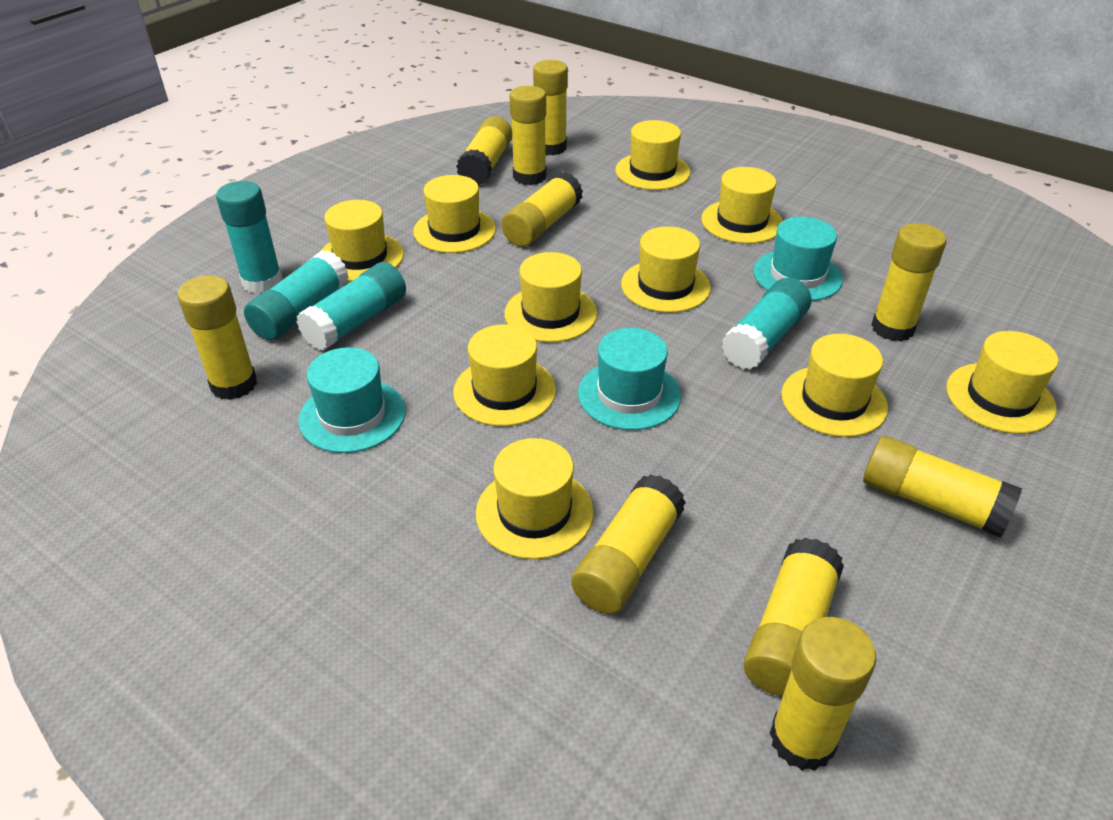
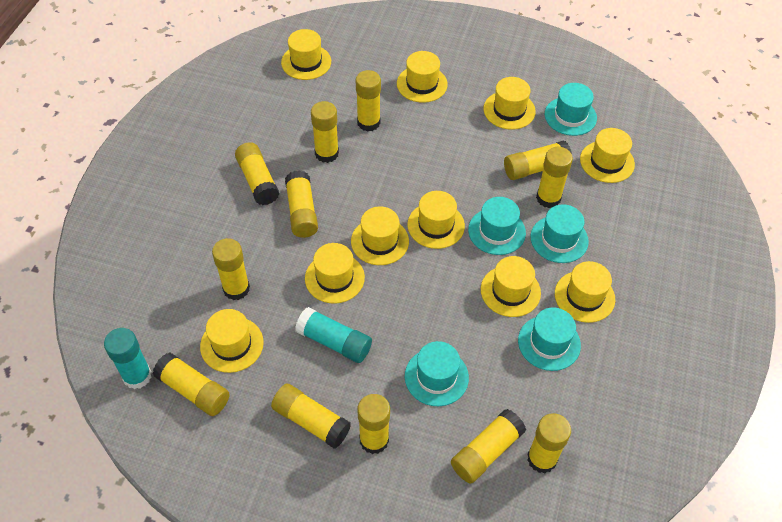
turquoise glue stick: [216,181,283,294] [244,250,349,341] [296,262,406,350] [722,278,812,369] = 4 -> [104,328,152,389] [295,307,372,363] = 2
turquoise hat: [298,347,406,453] [578,328,681,430] [753,217,843,301] = 3 -> [405,341,469,406] [468,197,526,255] [518,307,581,371] [530,204,589,263] [545,83,597,136] = 5
yellow glue stick: [177,275,257,400] [456,116,512,185] [501,172,583,247] [510,86,546,185] [533,60,568,155] [571,474,686,614] [744,537,844,697] [770,617,876,771] [863,436,1022,538] [871,223,947,341] = 10 -> [152,353,230,416] [212,238,250,300] [235,142,279,205] [271,384,351,448] [285,170,318,238] [311,101,339,163] [356,70,381,132] [358,394,390,454] [451,409,526,483] [504,140,572,180] [527,413,571,473] [536,147,573,208] = 12

